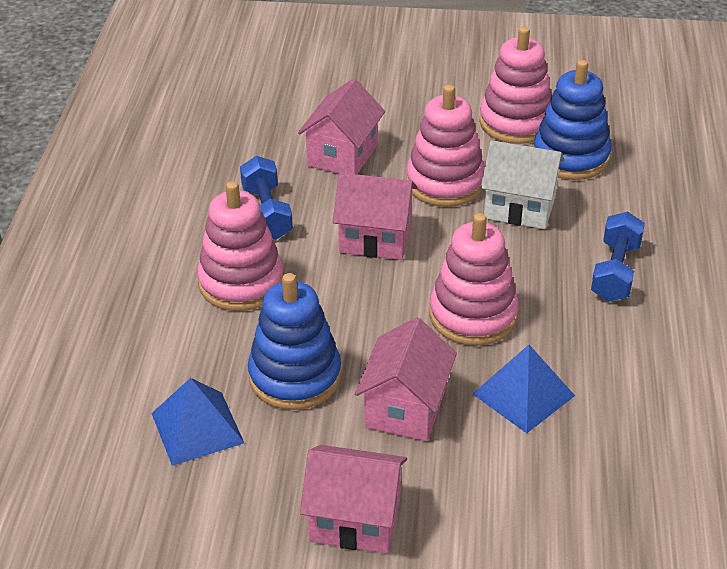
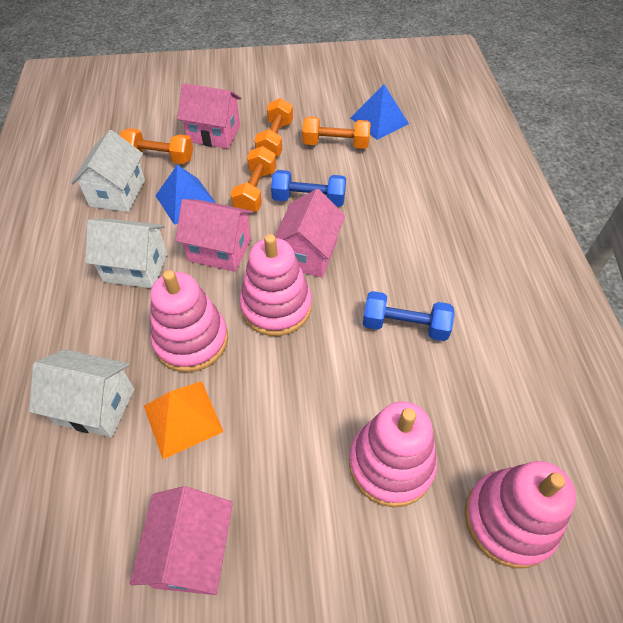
blue stacking toy: [248,273,341,410] [534,60,612,180] = 2 -> none = 0
orange dumbbell: none = 0 -> [120,128,193,164] [231,146,276,212] [254,98,293,157] [302,117,371,149] = 4
orange pyramid: none = 0 -> [144,381,224,459] = 1
white house: [481,140,565,229] = 1 -> [29,349,134,438] [71,130,145,212] [85,218,168,288] = 3

